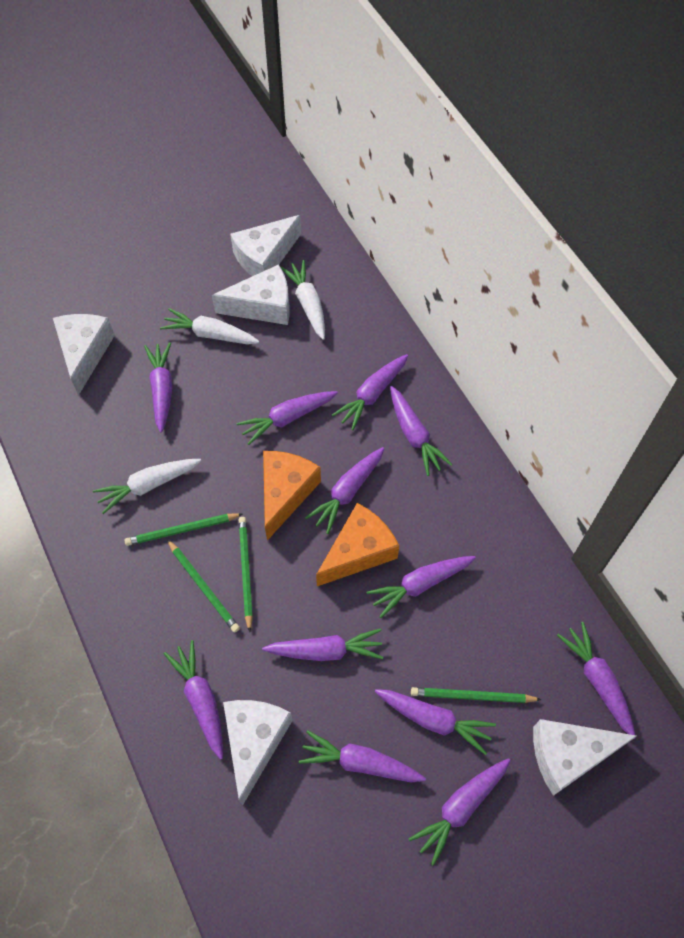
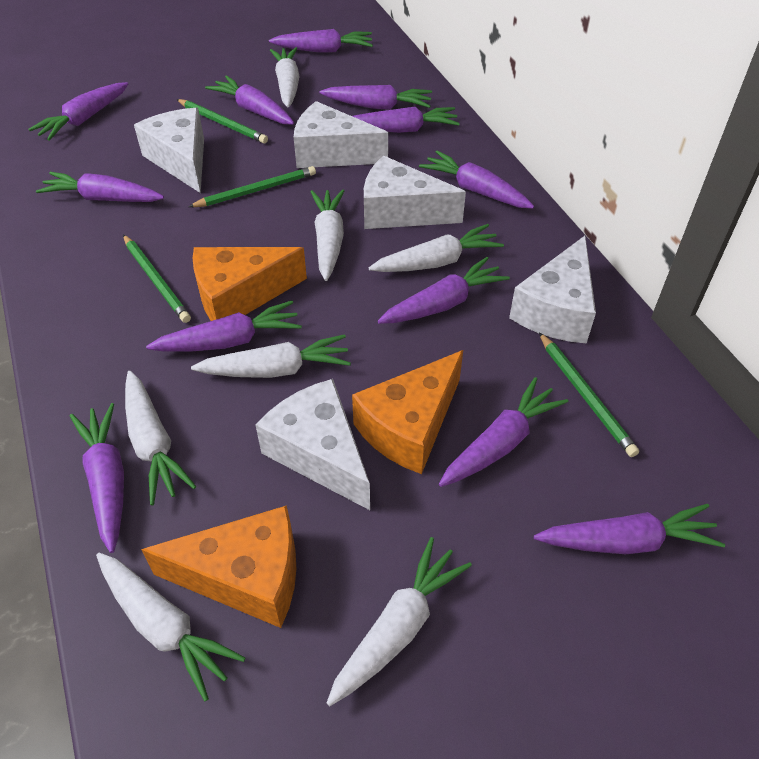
orange cheese: [263,451,321,541] [316,503,399,586] = 2 -> [141,505,297,628] [193,247,307,321] [352,350,463,474] = 3
white carrot: [93,459,201,514] [160,308,260,344] [281,260,325,340] = 3 -> [96,553,245,702] [125,371,196,506] [191,334,351,378] [270,47,299,108] [310,189,344,281] [327,537,472,706] [369,224,504,272] = 7

